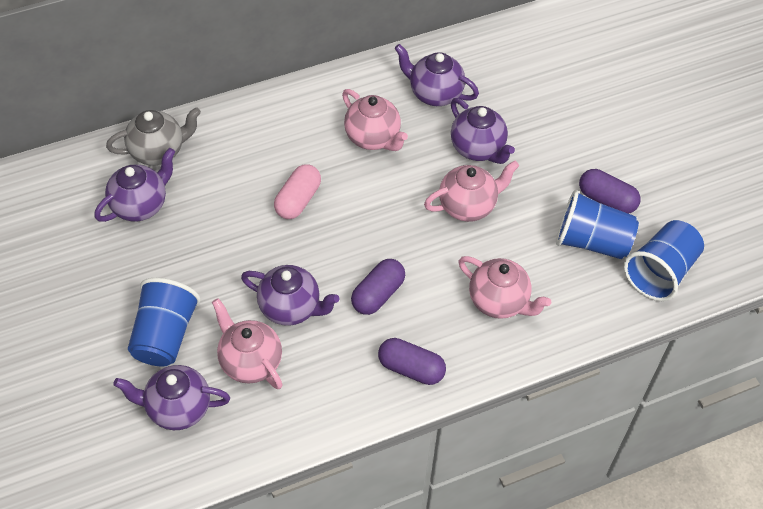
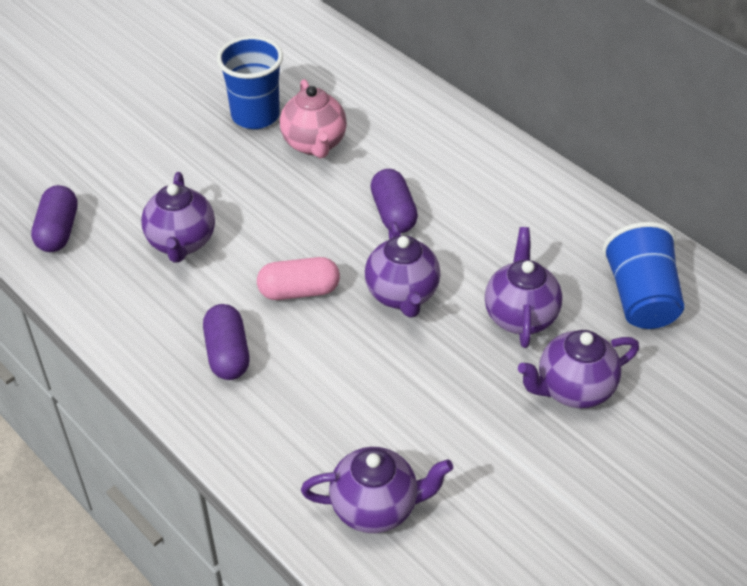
blue cup: [128,278,201,366] [556,190,639,259] [624,220,704,301] = 3 -> [217,36,283,129] [602,222,684,329] = 2
grey teapot: [106,107,201,166] = 1 -> none = 0
pink teapot: [212,298,283,389] [342,89,408,151] [424,160,519,222] [458,256,551,319] = 4 -> [280,79,347,158] = 1

